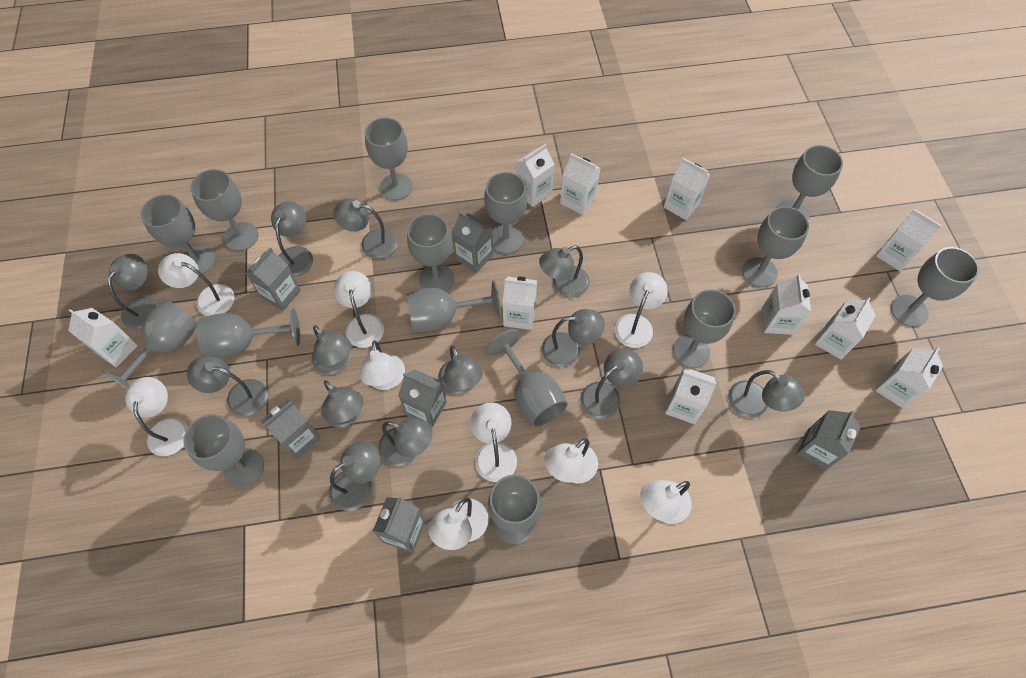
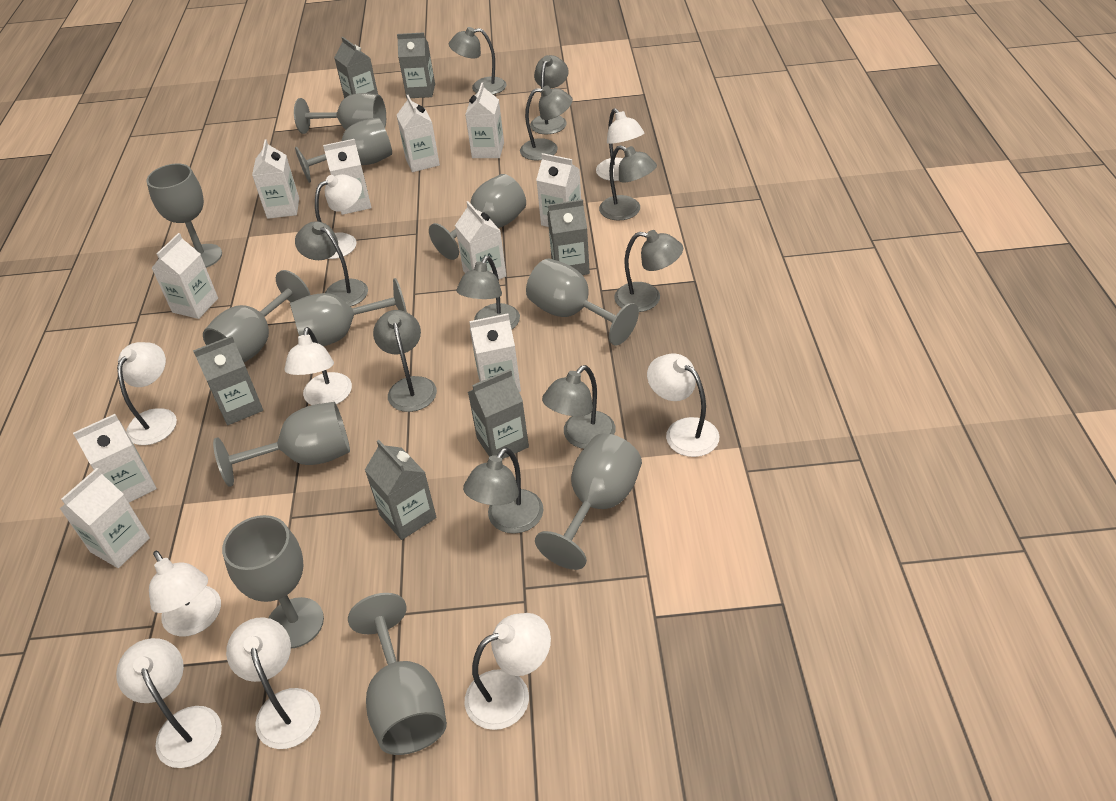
grey goblet: [101,299,197,389] [141,194,215,274] [183,414,264,487] [190,169,258,251] [197,309,300,358] [365,117,413,200] [406,281,501,332] [407,214,454,292] [484,172,528,254] [486,329,568,427] [488,475,541,544] [673,289,736,368] [742,206,809,287] [776,145,843,220] [891,247,979,327] = 15 -> [147,164,222,268] [203,270,310,362] [213,402,350,487] [222,515,324,648] [290,278,407,346] [294,93,386,134] [295,118,392,183] [348,593,447,755] [429,174,526,260] [526,258,639,346] [535,433,642,570] = 11
grey lamp: [107,254,159,330] [187,355,268,416] [271,202,313,277] [312,325,352,375] [322,380,364,428] [329,441,380,511] [333,198,397,259] [378,418,432,467] [438,346,483,395] [539,245,590,298] [541,309,605,367] [580,348,643,419] [728,370,805,418] = 13 -> [295,221,368,307] [373,310,437,412] [449,27,507,95] [456,256,520,329] [463,447,544,534] [520,85,573,160] [530,55,569,134] [542,365,615,449] [599,145,657,221] [614,230,683,312] = 10

